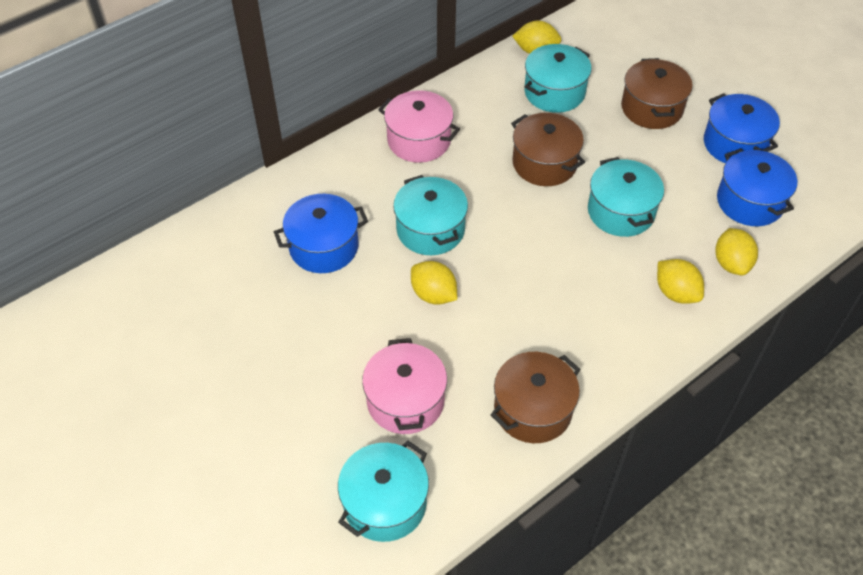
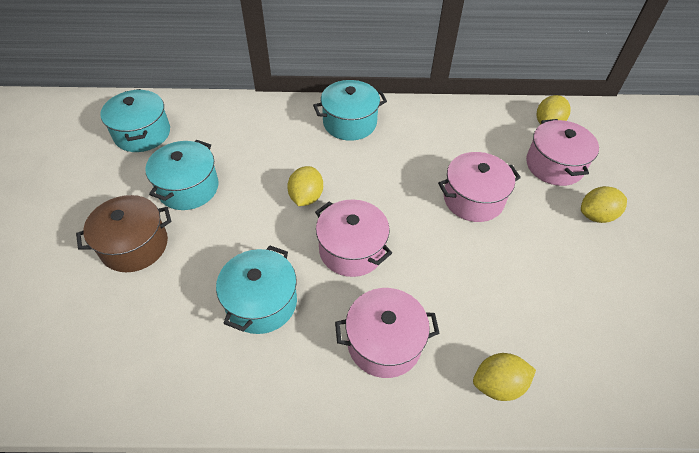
blue pot: [274,194,368,273] [704,93,780,163] [717,148,797,226] = 3 -> none = 0
brown pot: [491,352,580,443] [511,113,585,186] [621,58,692,129] = 3 -> [76,195,172,272] = 1
pink pot: [362,338,447,434] [378,90,460,163] = 2 -> [315,199,392,277] [335,288,440,378] [438,152,521,222] [526,119,599,186] = 4

